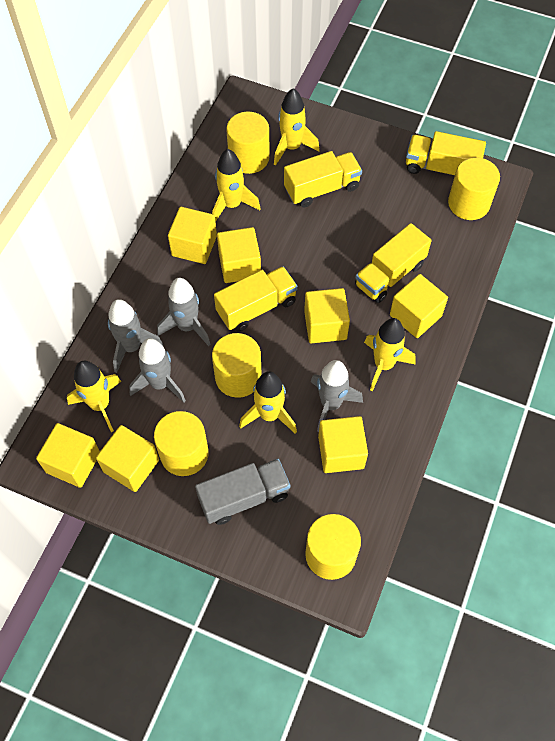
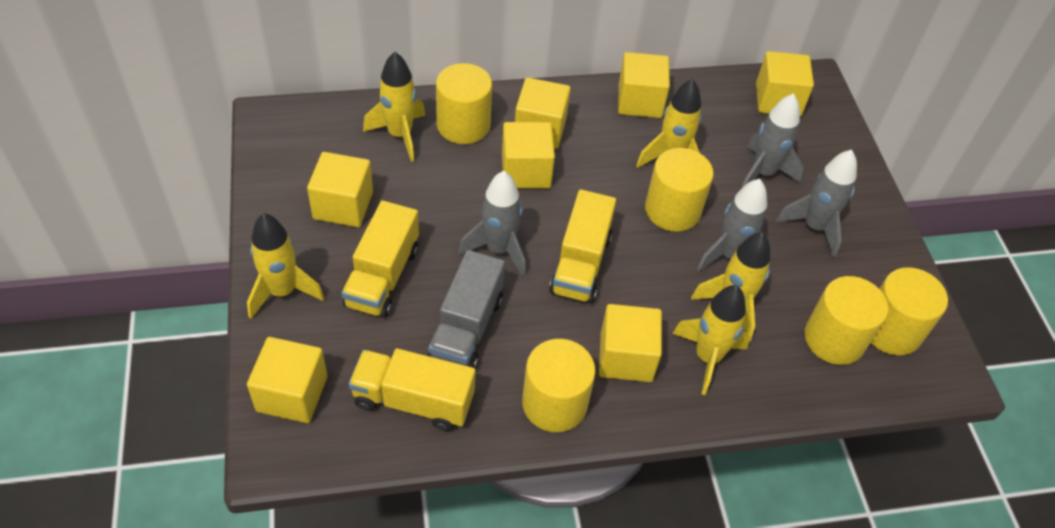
yellow truck: [214,266,298,332] [284,151,362,207] [355,223,431,303] [406,131,486,175] = 4 -> [342,200,419,318] [349,348,475,431] [549,189,616,303] = 3

